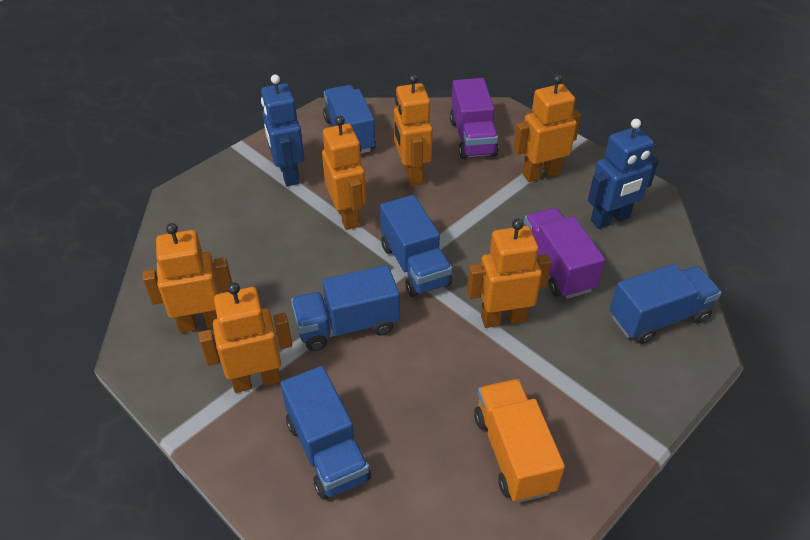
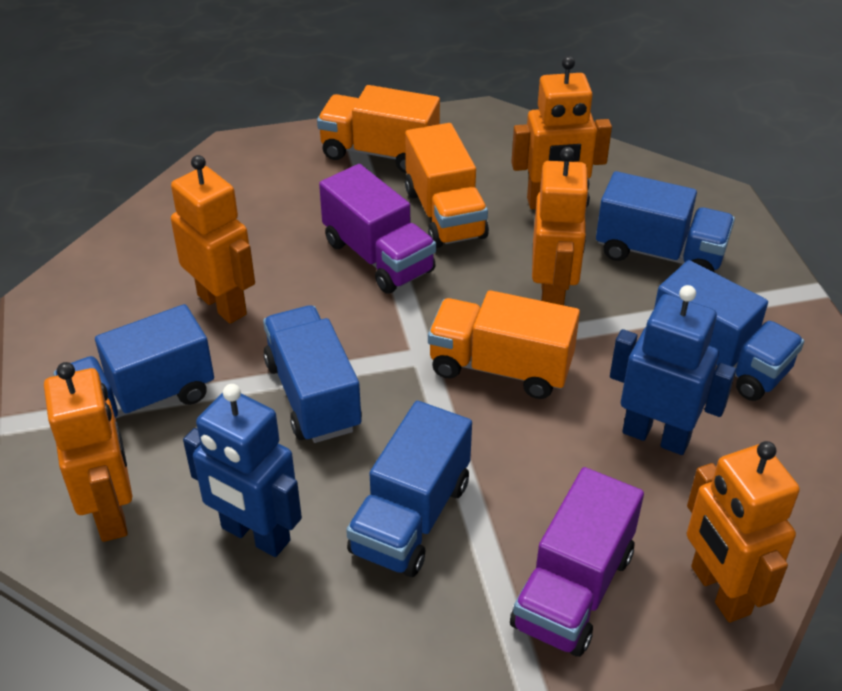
orange robot: [143,223,232,333] [198,282,292,393] [322,116,366,230] [394,74,433,186] [467,219,551,328] [513,74,581,182] = 6 -> [44,362,132,542] [171,155,255,324] [511,56,612,209] [532,147,590,305] [687,441,800,622] = 5
orange truck: [474,379,565,503] = 1 -> [317,85,440,173] [405,123,489,248] [428,290,580,399] = 3

